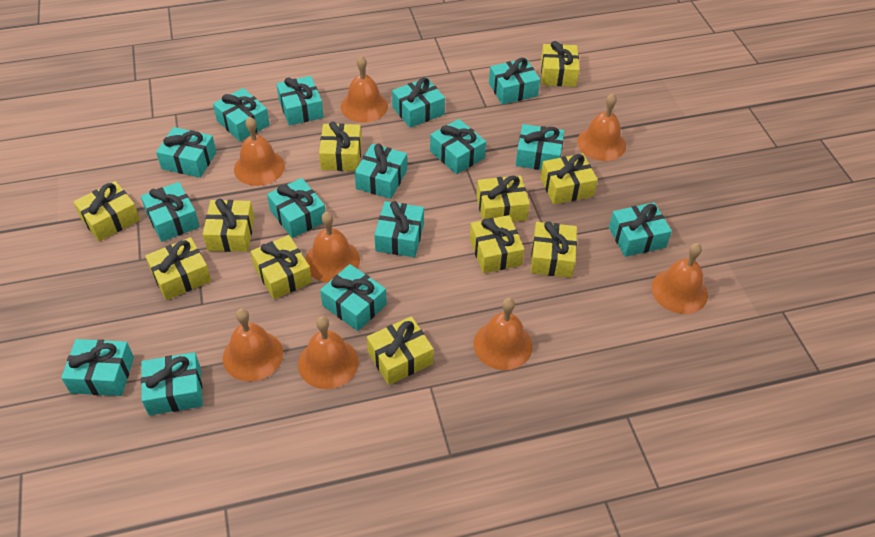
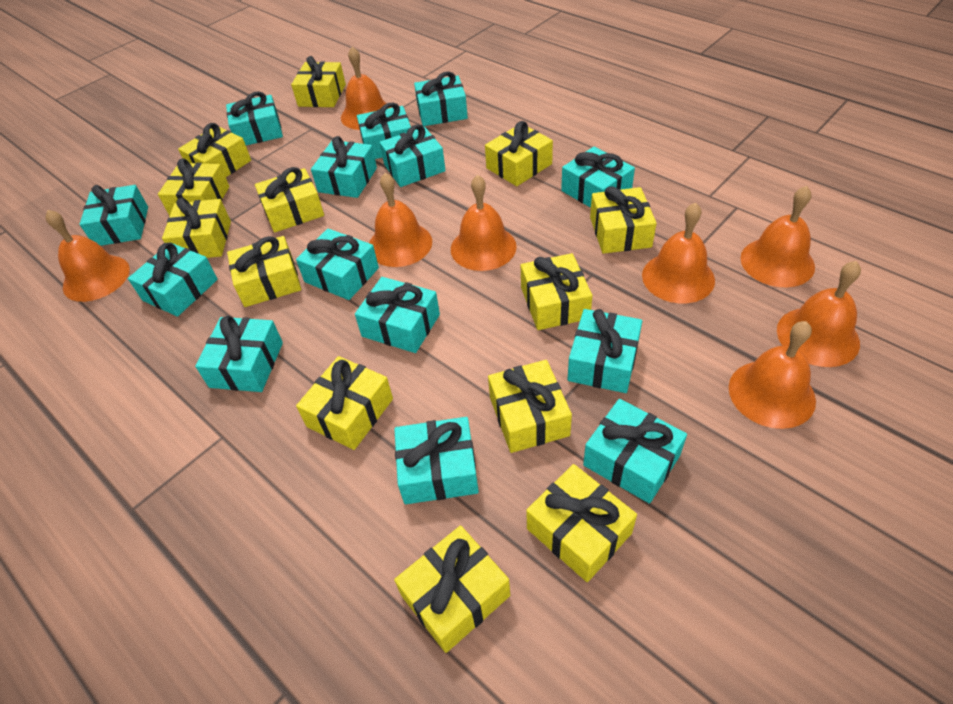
turquoise gift: [61,339,134,396] [141,182,200,242] [141,352,203,415] [156,127,216,178] [213,88,270,141] [267,178,326,238] [276,76,324,126] [320,264,387,331] [355,144,407,199] [374,201,424,257] [392,77,445,128] [430,119,486,174] [489,58,540,105] [516,124,564,170] [609,202,672,257] = 15 -> [79,185,148,246] [128,242,218,317] [195,316,283,392] [226,91,283,145] [296,229,379,300] [311,136,377,198] [355,277,440,353] [357,102,411,159] [380,124,446,187] [394,417,479,504] [414,71,468,126] [561,147,635,208] [568,309,642,393] [583,399,687,504] = 14
yellow gift: [74,181,140,241] [145,237,211,300] [203,198,254,252] [251,235,312,299] [319,121,362,171] [367,316,434,385] [470,215,524,273] [476,175,530,222] [531,221,577,278] [540,153,598,204] [541,41,579,87] = 11 -> [158,158,230,216] [162,198,231,258] [178,123,251,177] [227,236,301,307] [255,167,324,232] [291,56,346,107] [296,356,393,450] [394,526,510,653] [485,121,553,186] [488,360,572,453] [521,253,592,330] [526,464,637,582] [590,186,657,254] = 13

